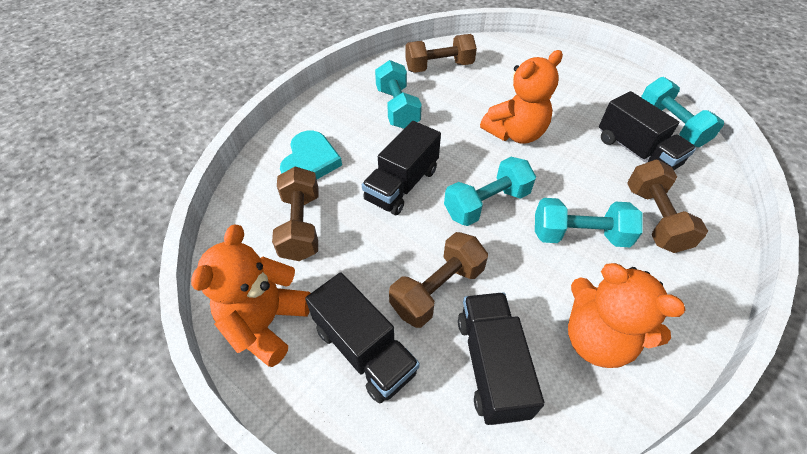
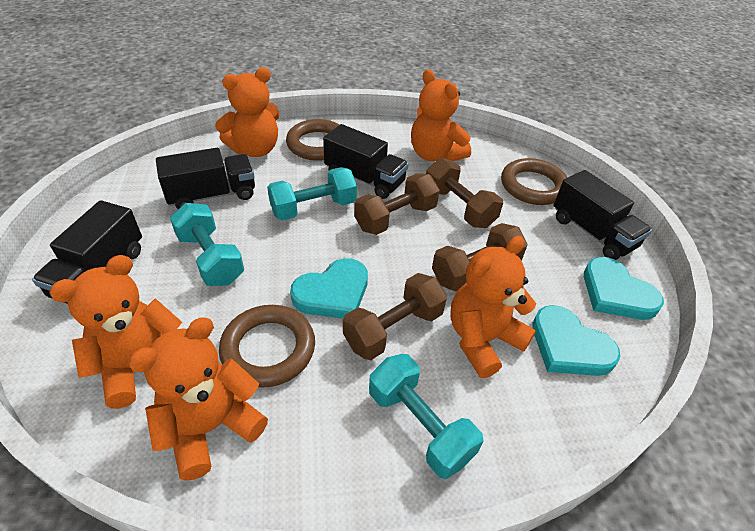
brown ring: none = 0 -> [219,305,315,388] [286,119,340,161] [501,158,568,205] = 3
orange teddy bear: [191,224,311,367] [480,50,563,144] [568,263,686,368] = 3 -> [49,255,182,409] [128,318,268,481] [215,67,280,157] [411,69,471,161] [450,236,536,378] = 5
turquoise dumbbell: [375,60,422,129] [444,157,536,226] [535,198,643,247] [641,77,724,147] = 4 -> [170,203,244,286] [267,167,357,221] [369,354,483,479] = 3
turquoise heart: [280,131,342,179] = 1 -> [290,258,368,319] [532,305,620,376] [584,257,664,320] = 3

